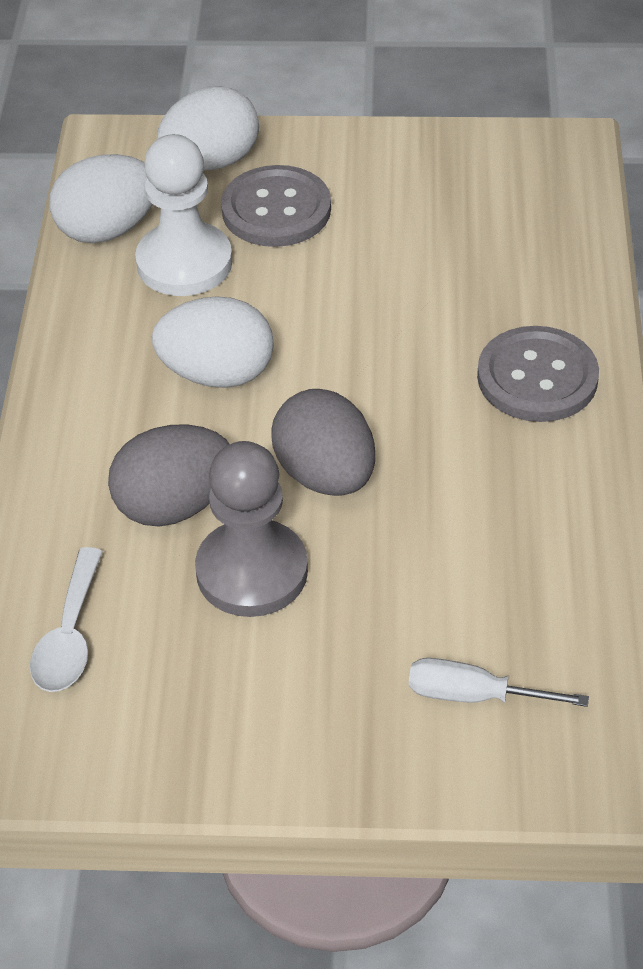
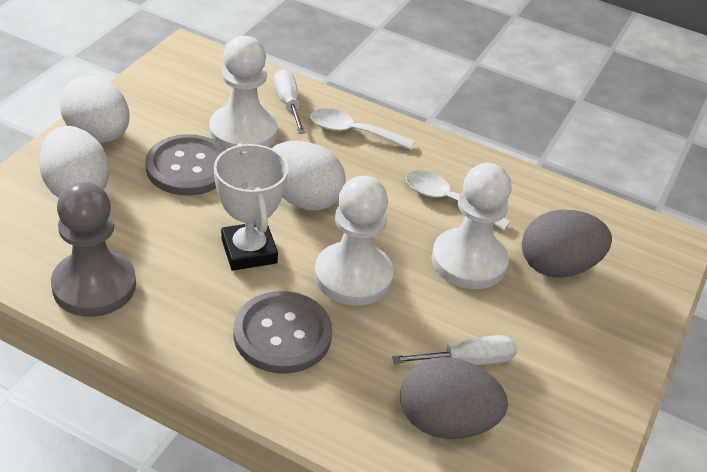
white pawn: [135,134,232,296] = 1 -> [209,36,278,149] [314,176,393,306] [432,163,512,289] = 3
white screwdriver: [409,658,589,707] = 1 -> [274,69,305,134] [392,335,517,365] = 2
white spoon: [30,547,103,692] = 1 -> [310,108,414,150] [406,170,510,231] = 2
white trophy: none = 0 -> [214,143,288,271] = 1

